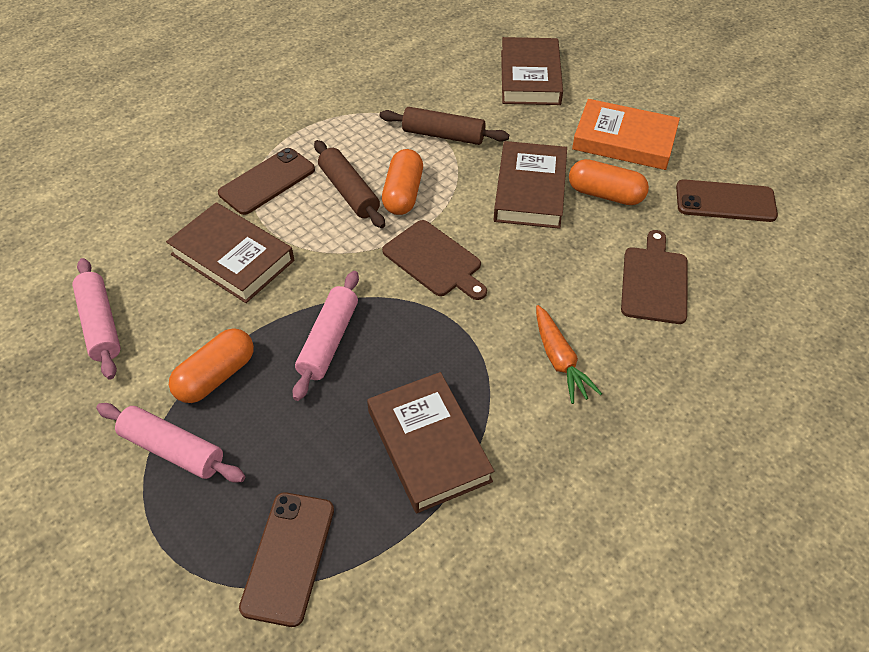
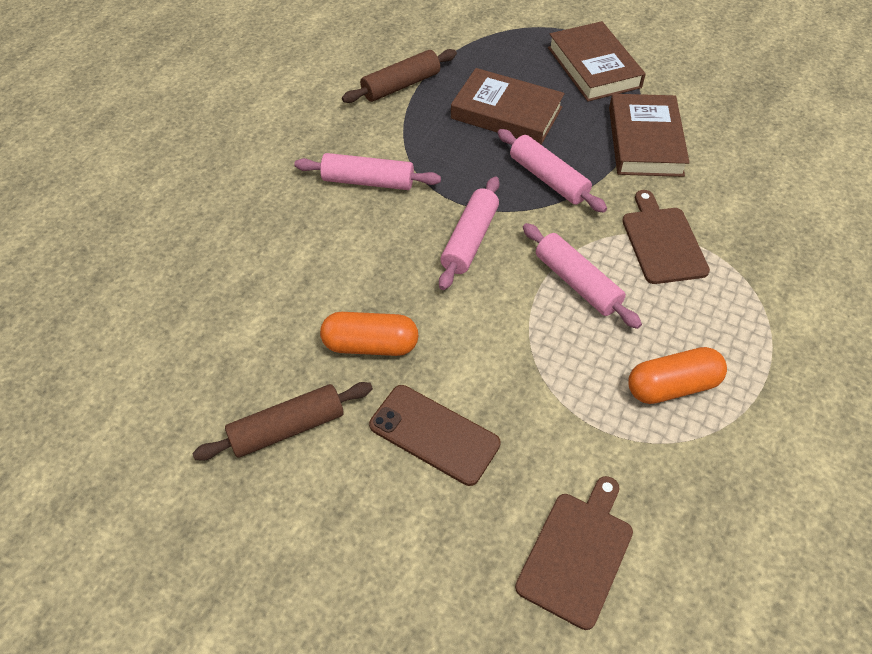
brown book: [166,202,294,303] [367,372,494,513] [494,141,567,229] [501,37,563,105] = 4 -> [451,68,565,145] [548,21,646,102] [609,94,690,177] = 3
brown phone: [218,148,315,215] [239,492,334,627] [676,179,778,222] = 3 -> [369,385,501,486] = 1
orange book: [572,99,680,170] = 1 -> none = 0
orange capsule: [169,328,254,403] [382,149,423,215] [569,159,649,205] = 3 -> [320,312,418,356] [628,347,727,404] = 2
orange carrot: [536,305,602,404] = 1 -> none = 0
pink rolling pin: [72,258,121,379] [96,403,245,483] [292,271,359,401] = 3 -> [294,153,441,190] [439,176,500,290] [498,129,607,213] [523,223,642,329] = 4

